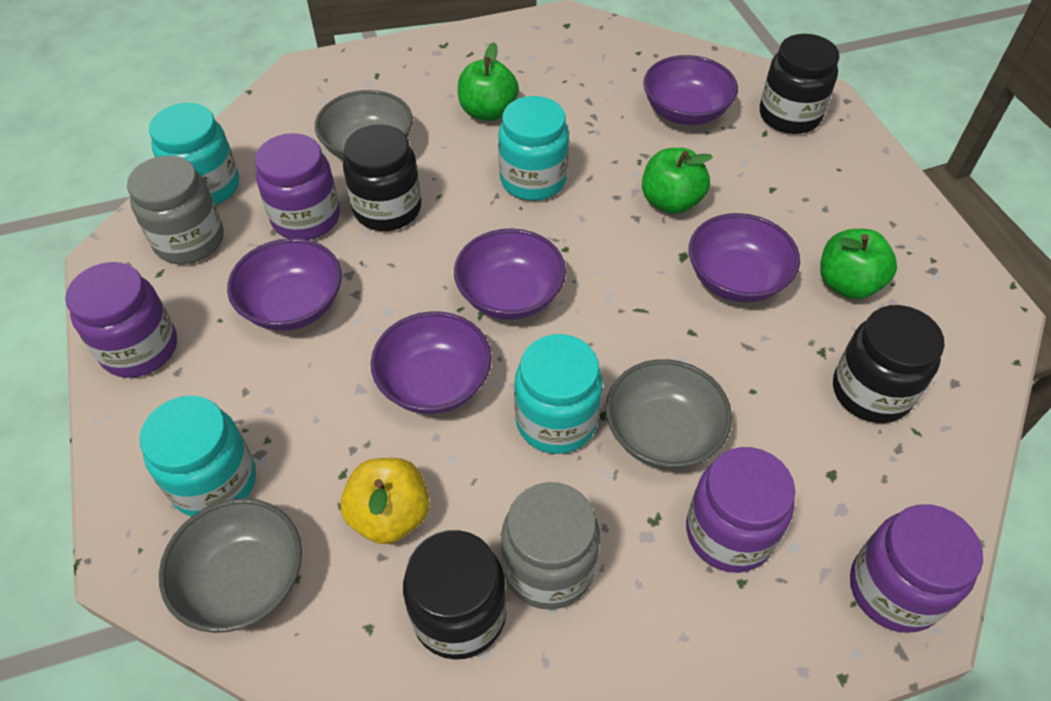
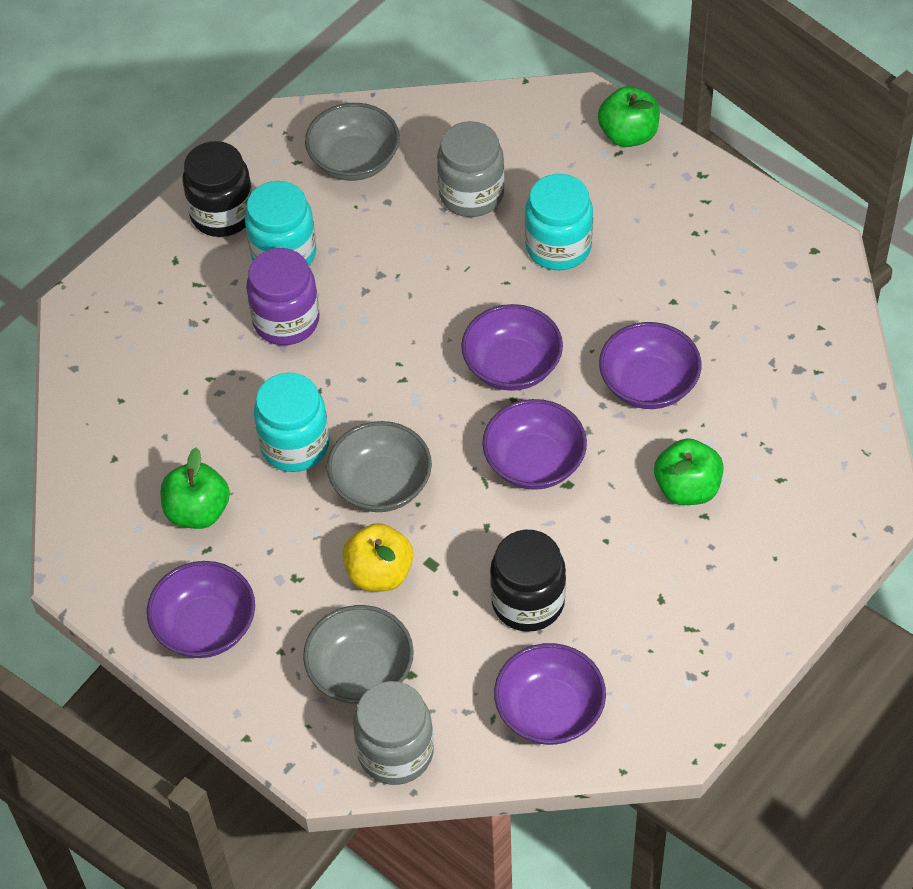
black jar: [343,124,422,231] [403,530,507,660] [760,34,840,134] [833,305,945,423] = 4 -> [182,141,252,237] [490,530,566,632] = 2
purple jar: [65,262,177,378] [255,133,340,240] [686,447,795,573] [850,504,983,633] = 4 -> [246,248,320,345] = 1
turquoise jar: [140,396,256,517] [149,103,239,205] [498,96,569,201] [514,334,603,454] = 4 -> [245,181,316,266] [254,373,330,472] [525,174,593,270] = 3

